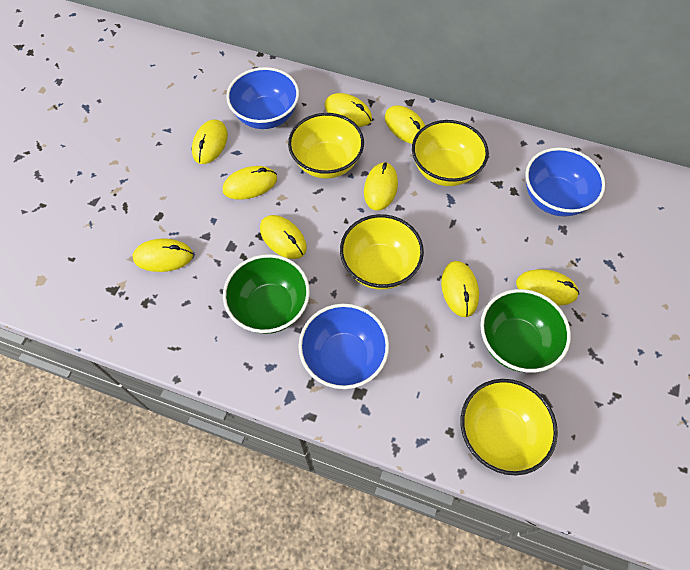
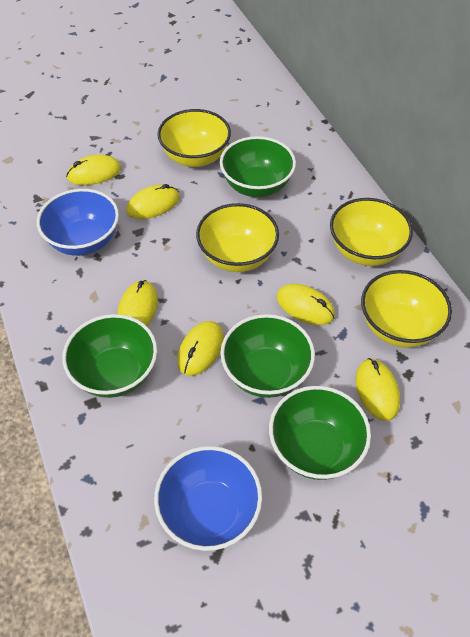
blue bowl: [226,67,299,129] [298,304,389,389] [525,147,605,216] = 3 -> [37,189,119,256] [154,446,262,551] = 2
green bowl: [223,254,310,334] [480,289,571,373] = 2 -> [62,314,157,398] [220,136,296,197] [220,314,315,398] [269,386,371,480] = 4
yellow mouse: [133,238,193,272] [192,119,228,164] [223,166,277,200] [260,215,307,259] [325,93,372,127] [364,162,398,211] [385,105,425,144] [441,261,479,317] [516,269,579,306] = 9 -> [66,155,121,185] [117,280,158,326] [127,184,180,219] [177,321,224,376] [277,284,335,325] [356,358,400,421] = 6

